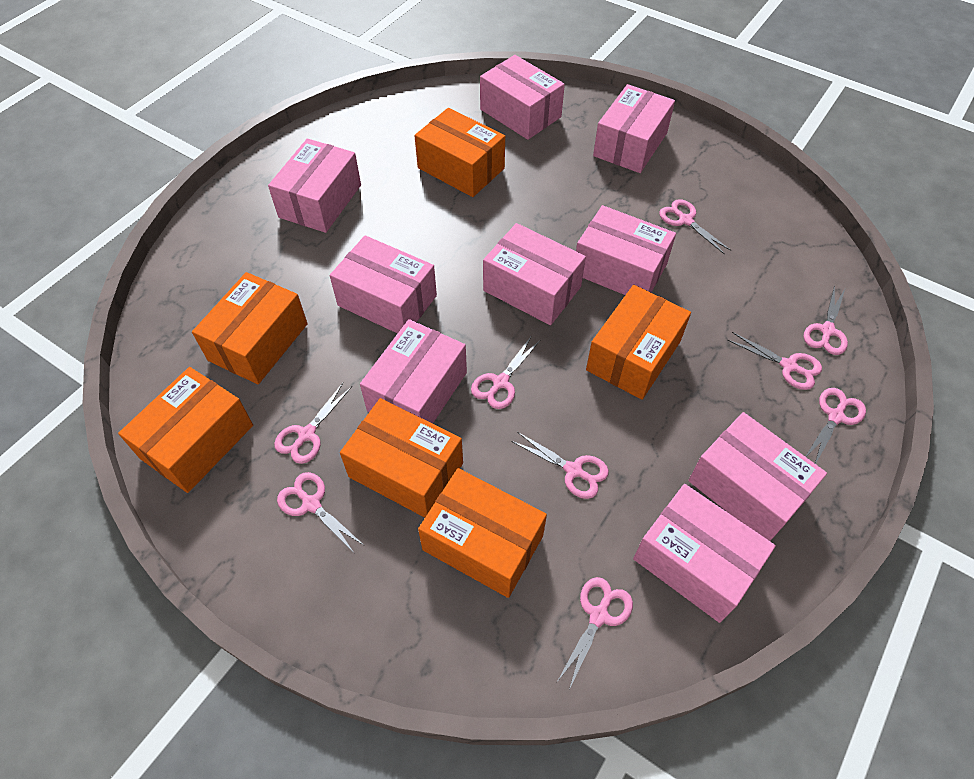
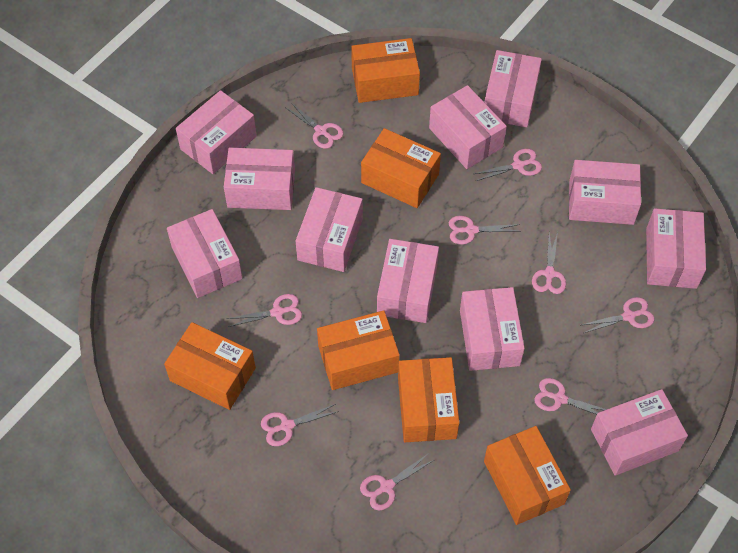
pink box: [268,138,361,233] [330,235,437,334] [360,319,467,424] [480,55,565,140] [483,223,586,325] [576,205,676,295] [593,84,675,173] [633,484,776,623] [688,412,827,541] = 9 -> [167,209,243,298] [176,90,257,174] [224,148,295,210] [295,187,363,272] [377,239,439,323] [429,85,507,169] [460,287,525,371] [484,50,542,127] [569,160,641,225] [591,389,688,476] [646,208,706,289] = 11

